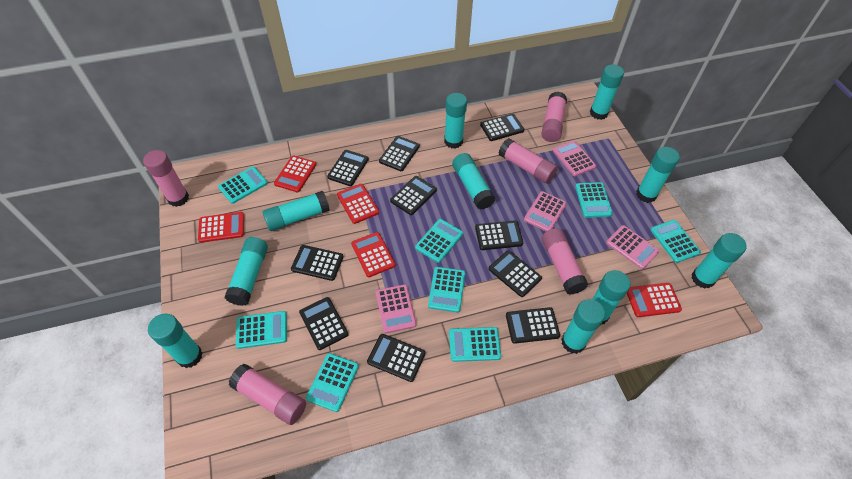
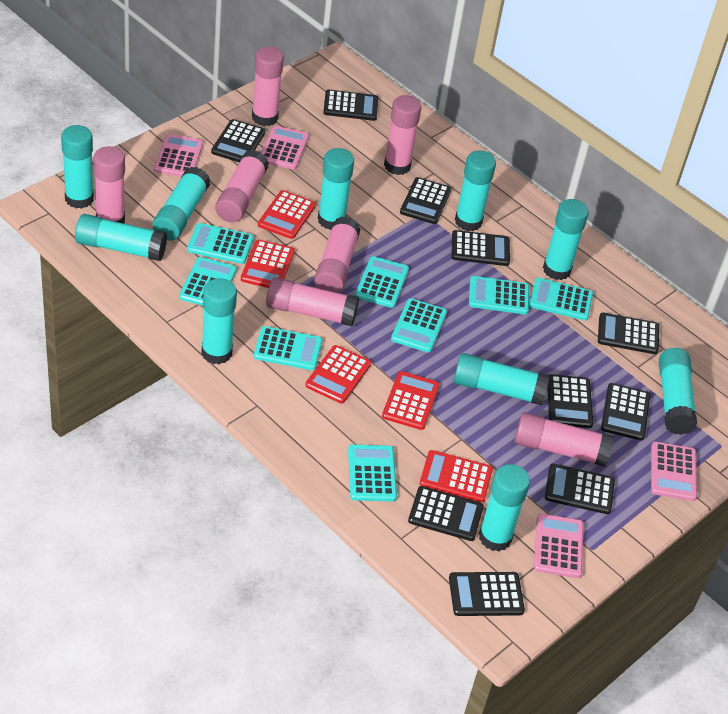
pink glue stick: [143,150,189,207] [229,364,306,425] [499,138,558,183] [541,91,567,142] [542,228,589,294] = 5 -> [93,146,125,224] [215,150,269,222] [252,47,284,126] [266,277,359,326] [314,217,361,293] [384,95,421,175] [515,412,614,467] = 7

